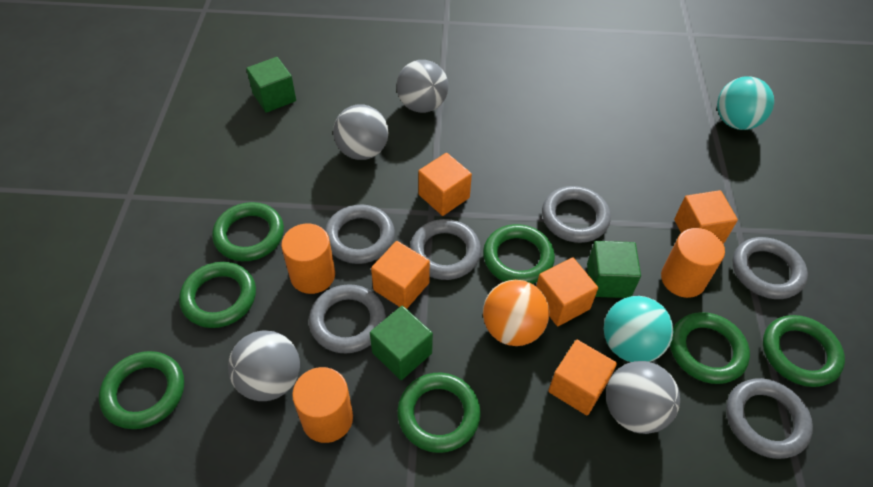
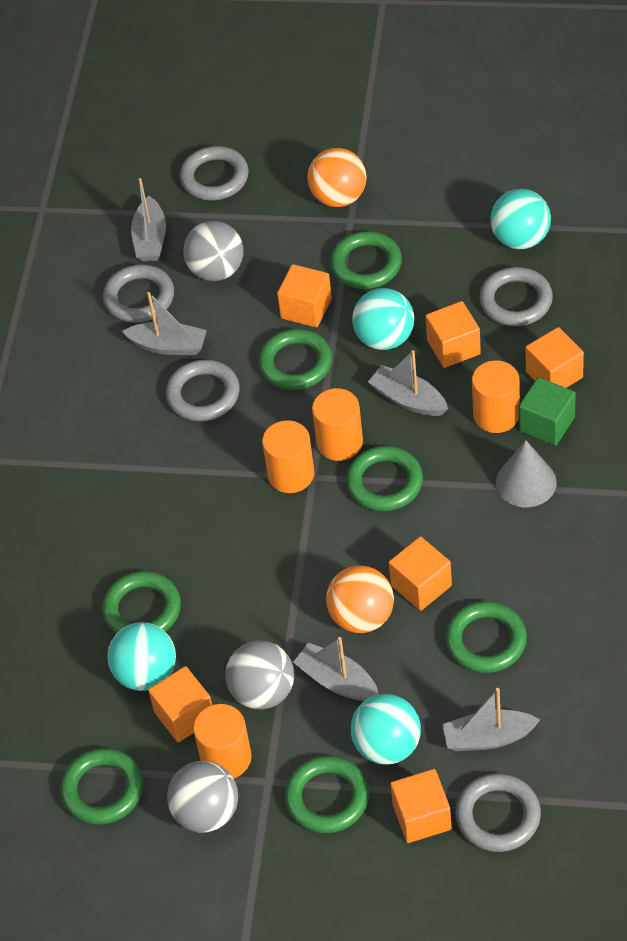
green cube: [246,57,296,113] [370,306,433,380] [587,241,641,298] = 3 -> [519,377,576,446] = 1
grey ball: [228,330,300,401] [333,104,388,160] [396,60,448,113] [606,361,680,434] = 4 -> [167,761,238,833] [183,221,243,281] [225,640,294,710] = 3
grey boat: none = 0 -> [122,292,207,355] [131,178,166,262] [293,637,379,701] [368,350,448,416] [442,688,540,751] = 5
grey cone: none = 0 -> [496,440,557,507] = 1
grey ring: [309,284,386,353] [325,205,395,264] [410,219,481,280] [542,186,611,243] [726,378,813,459] [733,237,808,299] = 6 -> [103,265,174,323] [166,360,240,421] [180,146,249,200] [455,774,541,852] [479,267,553,326] = 5
orange ball: [483,280,549,346] = 1 -> [307,148,367,207] [326,565,394,633] = 2
orange cube: [371,241,430,309] [418,153,472,216] [536,257,598,326] [548,340,617,415] [674,190,738,243] = 5 -> [148,666,212,742] [277,264,332,328] [389,536,452,611] [390,769,451,843] [426,301,481,368] [526,327,584,388] = 6
orange cylinder: [281,224,335,294] [292,367,353,443] [661,228,725,298] = 3 -> [193,704,252,779] [262,420,314,493] [312,388,363,461] [472,360,520,433] = 4
turquoise ball: [604,296,673,362] [717,76,774,130] = 2 -> [107,622,176,691] [351,694,421,765] [352,288,414,350] [490,189,551,249] = 4

